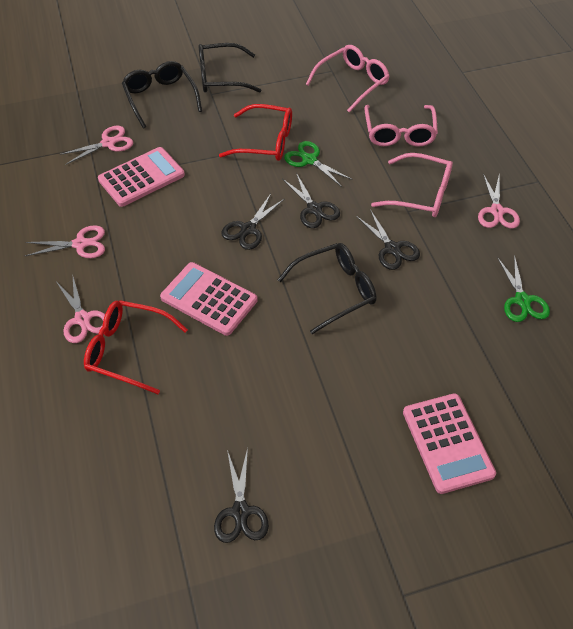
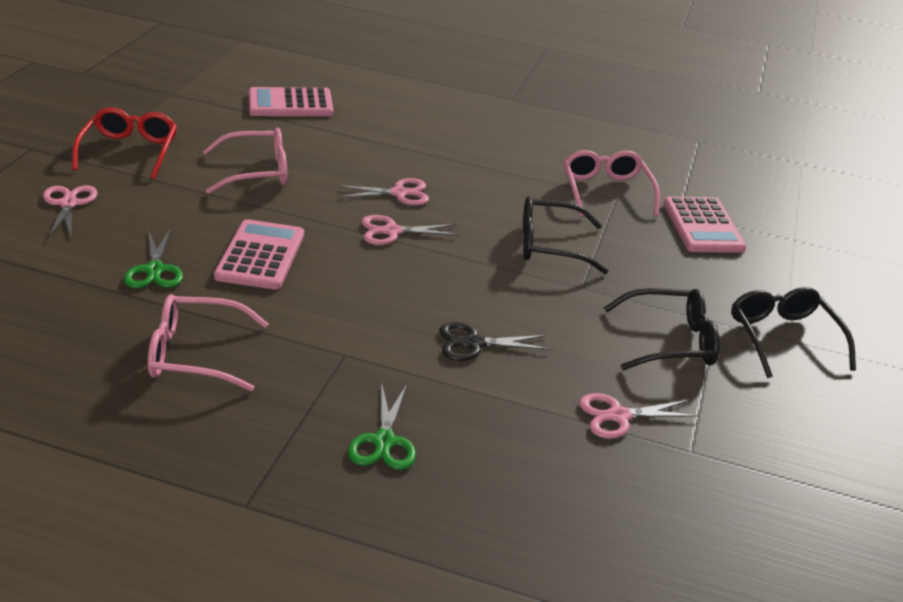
black scissors: [214,448,269,543] [221,194,284,250] [283,173,340,228] [356,209,420,270] = 4 -> [439,322,551,361] = 1
red glasses: [84,300,188,394] [219,104,292,161] = 2 -> [72,107,177,179] = 1

